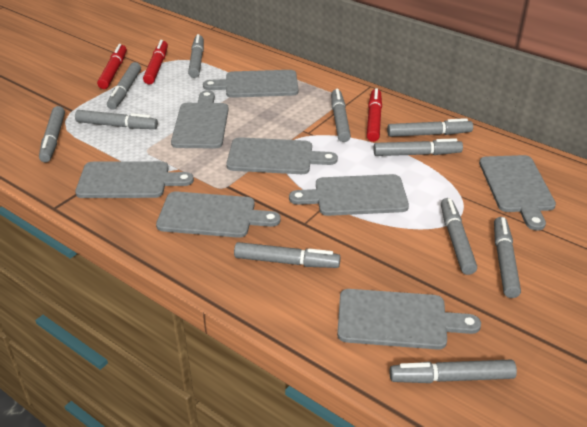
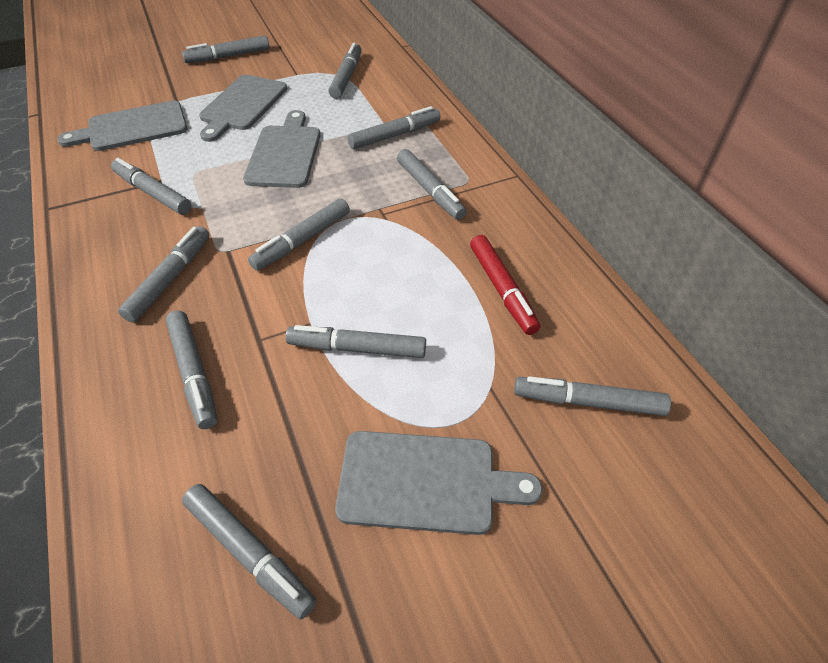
grey cutting board: [75,161,194,198] [156,191,281,238] [171,90,229,149] [203,70,298,98] [226,137,338,174] [289,174,409,216] [337,289,481,350] [479,155,556,231] = 8 -> [57,100,187,151] [199,75,287,142] [243,110,320,188] [335,431,543,535] = 4
red marker: [97,44,127,89] [143,40,168,85] [367,88,382,142] = 3 -> [470,235,540,335] = 1

